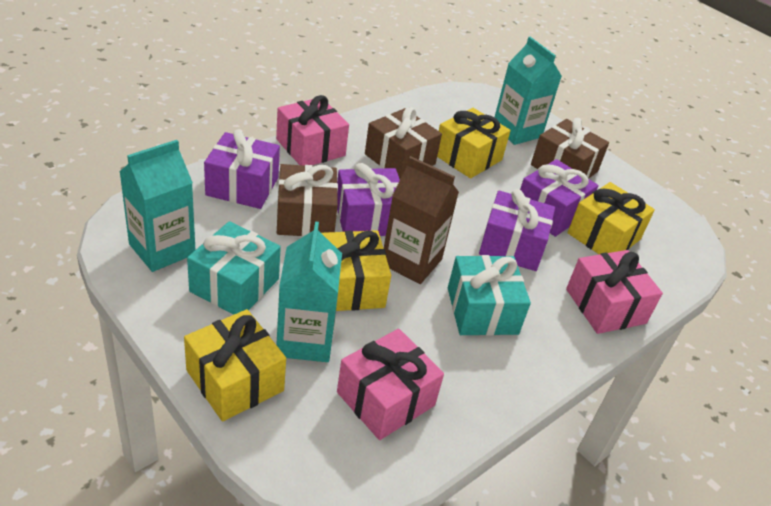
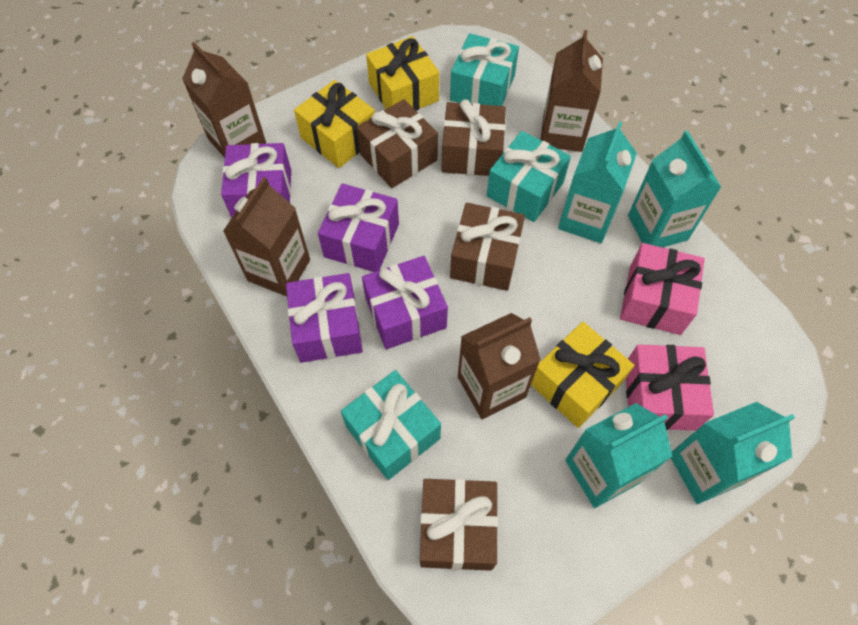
brown carton: [384,156,459,284] = 1 -> [182,42,266,158] [223,177,310,297] [458,313,541,419] [541,30,603,152] = 4
brown gift: [277,164,338,237] [365,107,442,179] [531,118,609,179] = 3 -> [356,99,438,188] [420,479,498,571] [441,99,506,176] [450,203,525,291] = 4
pink gift: [276,95,349,166] [337,329,444,440] [566,250,663,334] = 3 -> [620,243,705,335] [626,344,714,431] = 2
turquoise carton: [119,140,195,272] [276,221,342,362] [494,37,562,145] = 3 -> [558,121,637,243] [565,403,672,508] [628,130,721,247] [671,402,795,504] = 4
turquoise gift: [187,221,281,315] [448,255,531,336] = 2 -> [341,370,441,480] [450,33,519,106] [487,131,571,222] = 3
yellow gift: [184,309,286,422] [322,230,391,311] [437,108,511,179] [567,182,655,255] = 4 -> [294,80,375,168] [366,36,439,111] [531,322,634,428] = 3

